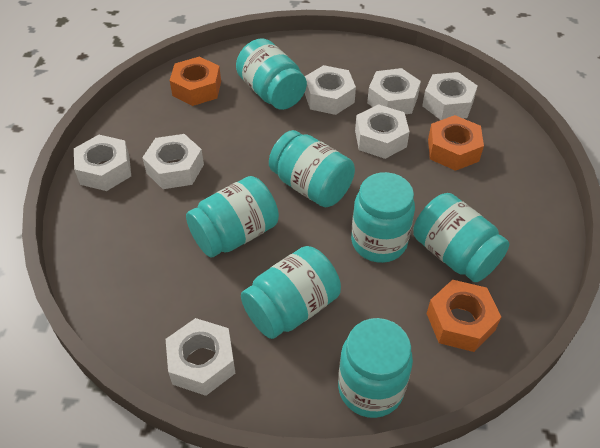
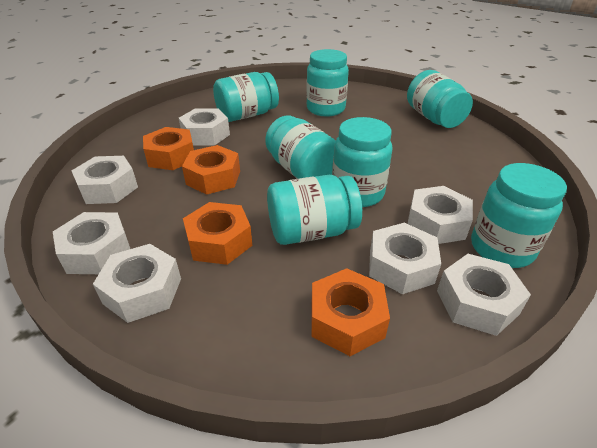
orange nut: [170,57,221,106] [427,280,501,352] [428,115,484,171] = 3 -> [143,127,194,170] [182,145,240,195] [183,202,253,265] [311,268,390,356] = 4

